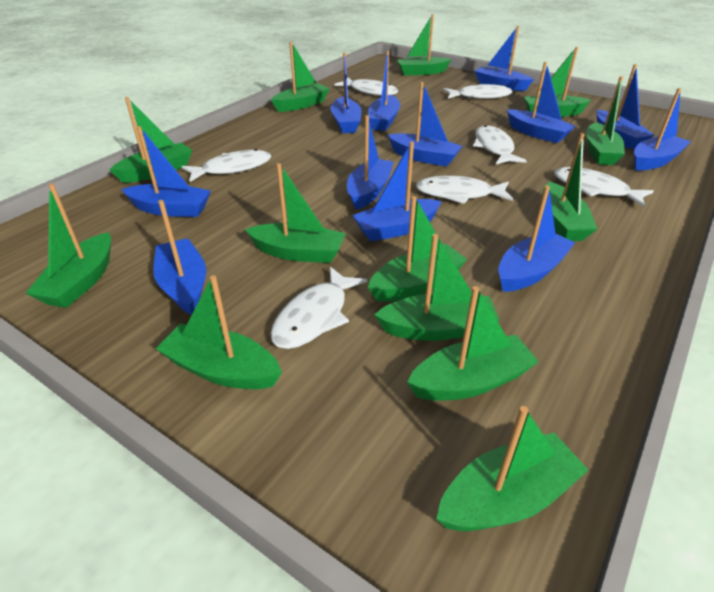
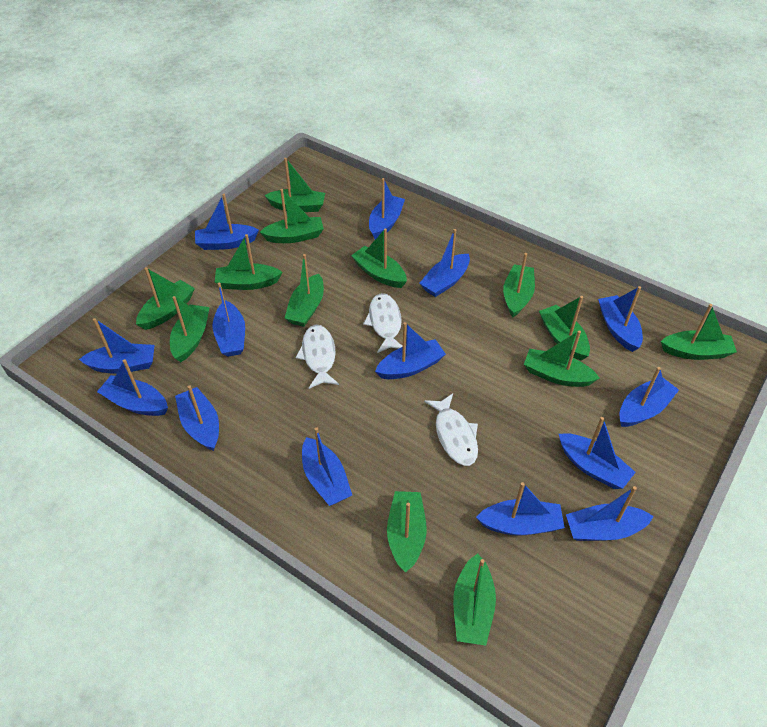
blue boat: [122,126,211,217] [153,200,206,315] [331,53,362,133] [347,115,394,210] [352,141,442,241] [368,51,400,131] [388,82,462,167] [475,26,534,91] [498,186,575,292] [507,62,575,143] [596,64,654,149] [634,88,691,171] = 12 -> [79,318,155,374] [97,359,168,416] [175,385,219,451] [195,194,259,250] [213,282,245,357] [302,427,352,506] [369,178,405,239] [375,322,446,379] [419,229,470,297] [476,482,565,536] [559,417,636,489] [566,486,654,541] [598,286,643,352] [619,367,679,427] = 14
white fish: [182,149,271,182] [270,267,367,349] [335,77,398,96] [415,176,513,204] [443,84,512,99] [473,125,527,164] [554,167,654,207] = 7 -> [296,325,339,389] [363,293,403,353] [424,394,478,466] = 3

